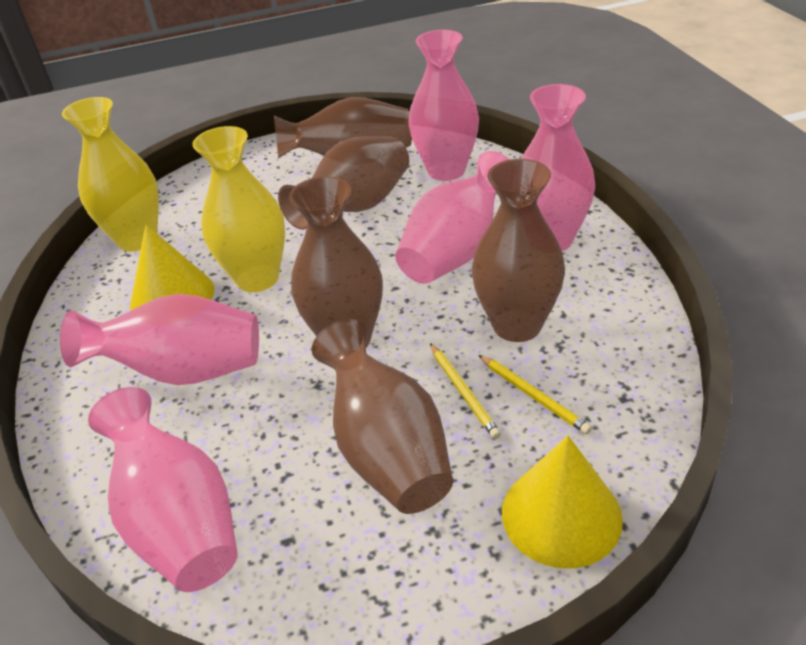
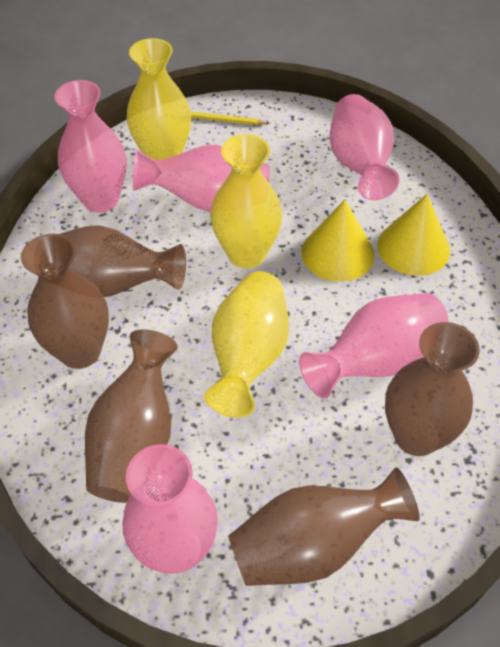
yellow pencil: [430,343,501,439] [479,355,592,434] = 2 -> [191,112,270,125] = 1
yellow vase: [62,97,159,251] [192,126,285,292] = 2 -> [126,38,191,160] [204,271,289,418] [210,134,282,269] = 3

